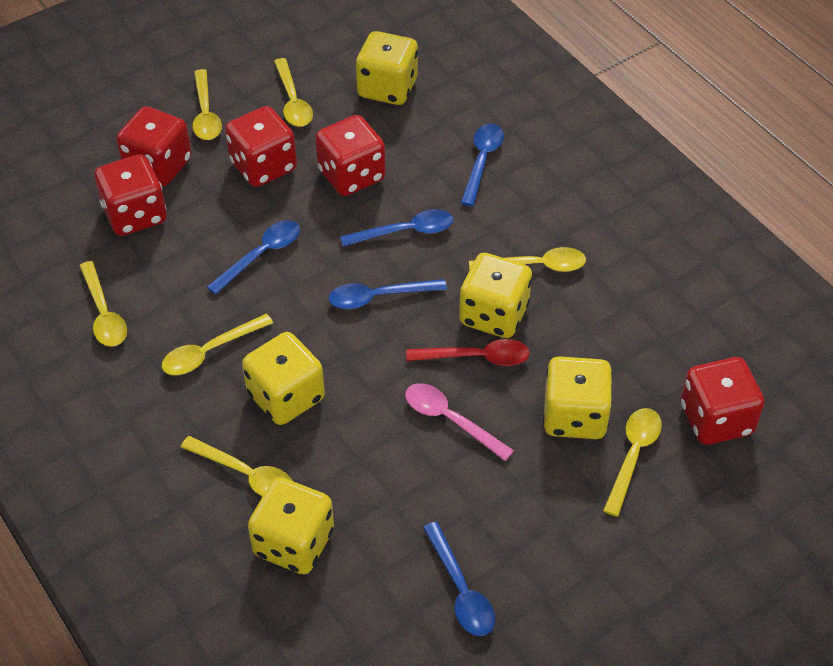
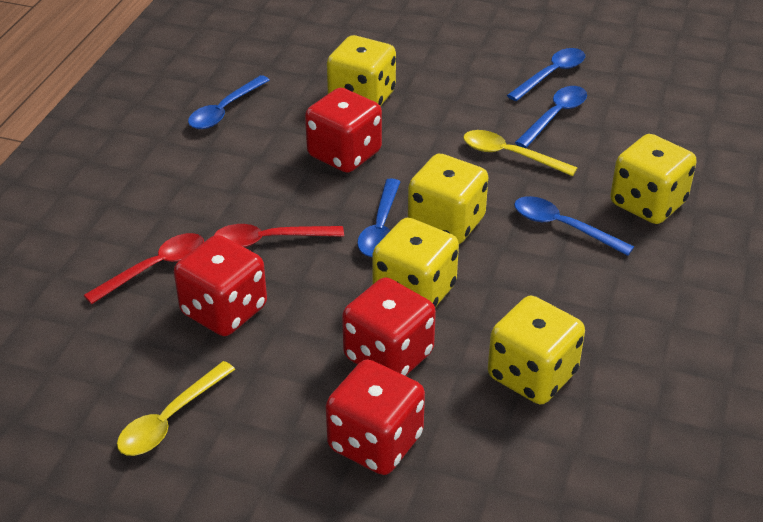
pink spoon: [405,383,514,461] = 1 -> none = 0
red dice: [94,154,167,236] [116,106,192,186] [225,106,297,187] [315,115,386,196] [681,357,765,445] = 5 -> [174,235,267,336] [305,88,382,173] [326,360,425,475] [342,277,436,376] = 4
red spoon: [406,339,530,366] = 1 -> [84,233,204,304] [214,224,344,247] = 2
yellow spoon: [79,261,127,347] [162,314,273,375] [181,436,292,497] [193,69,222,140] [274,58,313,127] [469,247,586,272] [603,408,662,517] = 7 -> [117,361,235,456] [463,130,577,176] = 2

